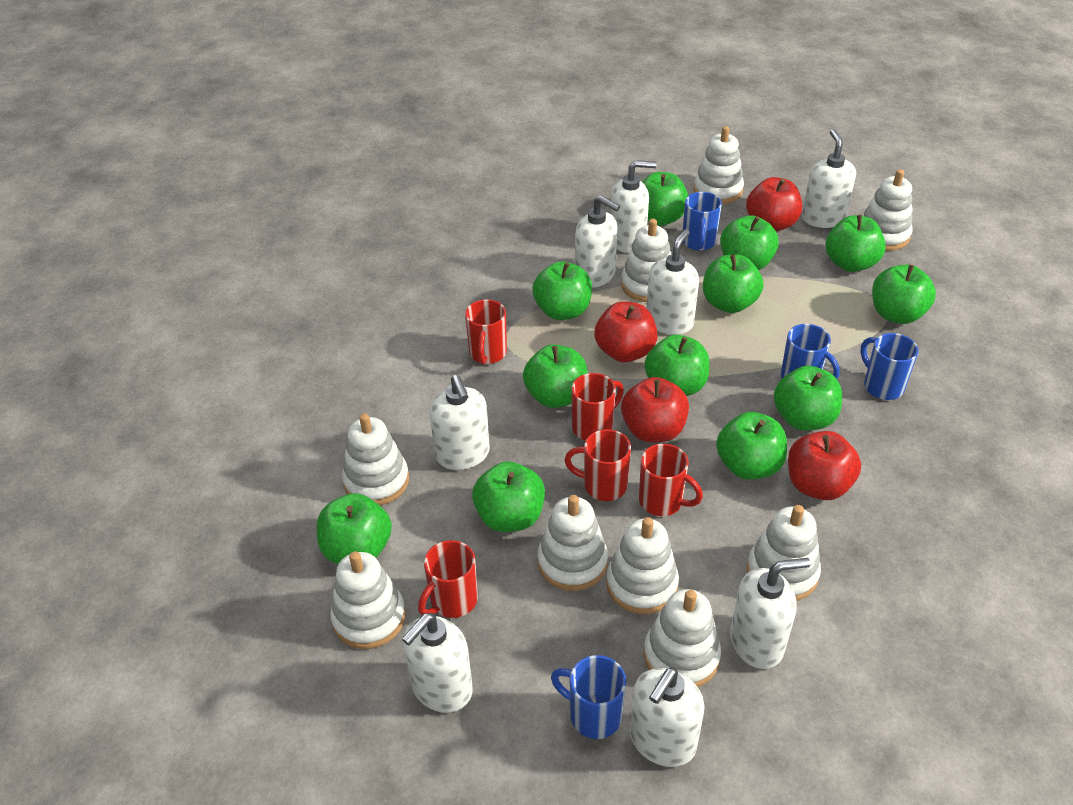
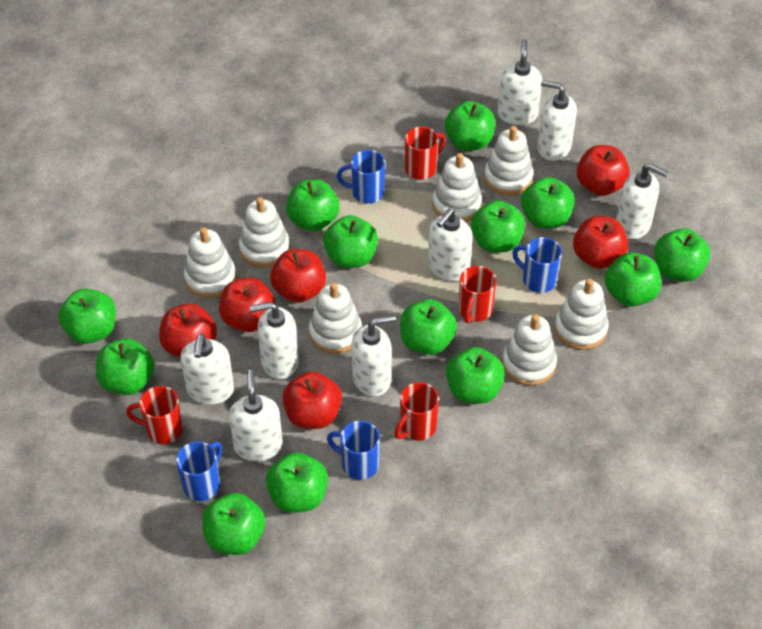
green apple: [316,493,392,564] [472,461,545,532] [523,344,588,408] [532,261,592,320] [643,172,688,226] [645,335,710,396] [703,254,764,313] [716,412,787,480] [720,215,779,270] [774,366,842,431] [826,215,886,272] [872,265,936,324] = 12 -> [58,289,116,344] [96,338,155,395] [202,493,265,555] [266,452,328,513] [286,179,340,231] [323,215,378,268] [400,299,457,355] [445,101,495,151] [446,347,505,404] [471,200,525,253] [521,177,575,229] [605,253,661,307] [654,228,710,282] = 13
red apple: [594,301,658,362] [621,377,689,442] [746,177,802,231] [788,431,861,500] = 4 -> [159,304,217,358] [219,277,276,332] [270,249,326,303] [282,371,342,429] [573,216,628,269] [577,145,630,196] = 6
red mug: [418,540,478,618] [465,299,507,364] [565,429,631,501] [571,373,624,441] [639,444,703,516] = 5 -> [126,386,183,444] [394,382,439,441] [405,127,446,180] [459,266,496,324] = 4
white stacking toy: [330,551,406,649] [342,413,409,505] [537,495,608,591] [606,517,679,614] [621,219,671,302] [644,589,721,687] [694,126,744,204] [747,505,821,601] [863,169,913,251] = 9 -> [184,227,236,298] [239,197,290,268] [309,282,362,354] [432,153,482,222] [484,126,533,196] [502,314,557,386] [555,279,609,350] = 7

